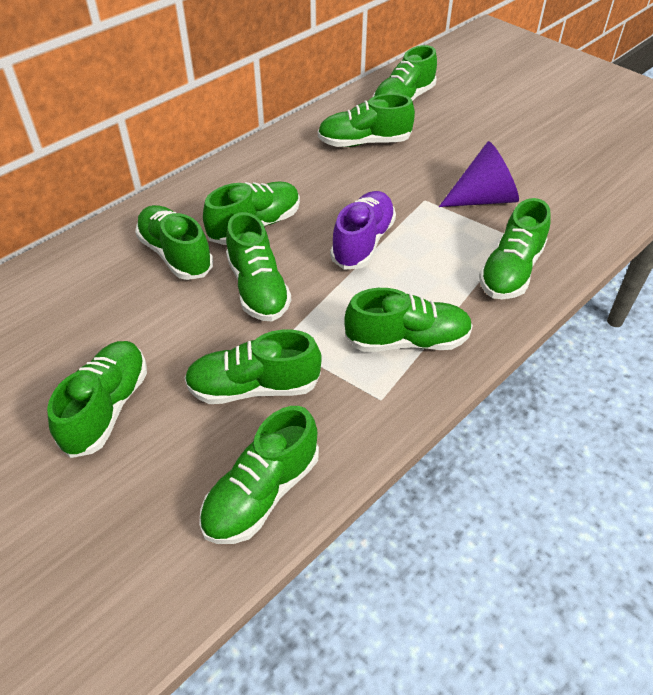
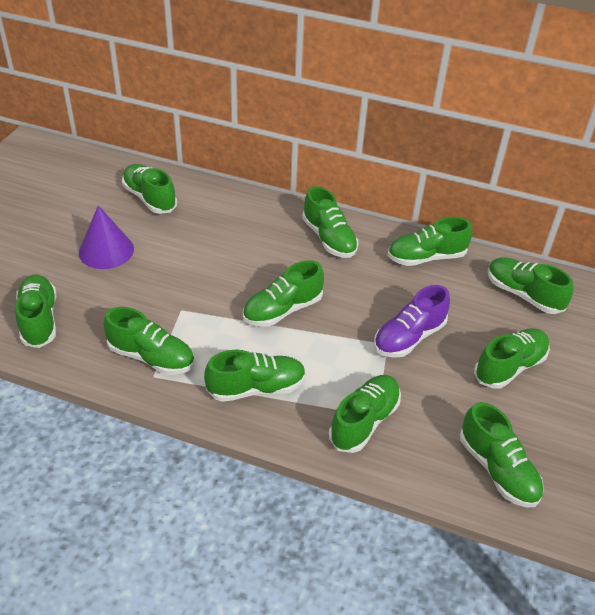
green shoe: [47,341,147,458] [135,205,213,280] [184,330,322,404] [199,406,319,544] [203,182,300,245] [226,212,291,321] [318,94,415,147] [344,288,473,352] [373,45,437,101] [479,198,551,299] = 10 -> [15,275,57,348] [104,307,195,375] [122,164,177,214] [204,350,306,402] [243,260,324,327] [302,186,358,258] [329,375,401,453] [388,217,472,266] [460,402,544,508] [474,328,550,389] [488,257,573,314] = 11

